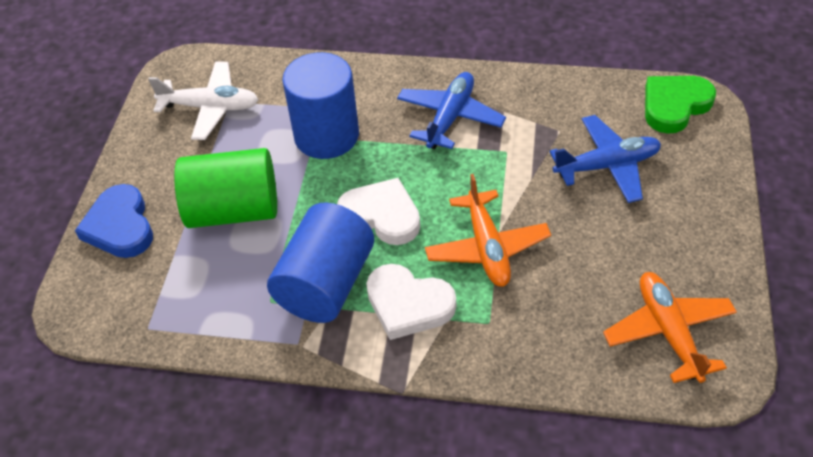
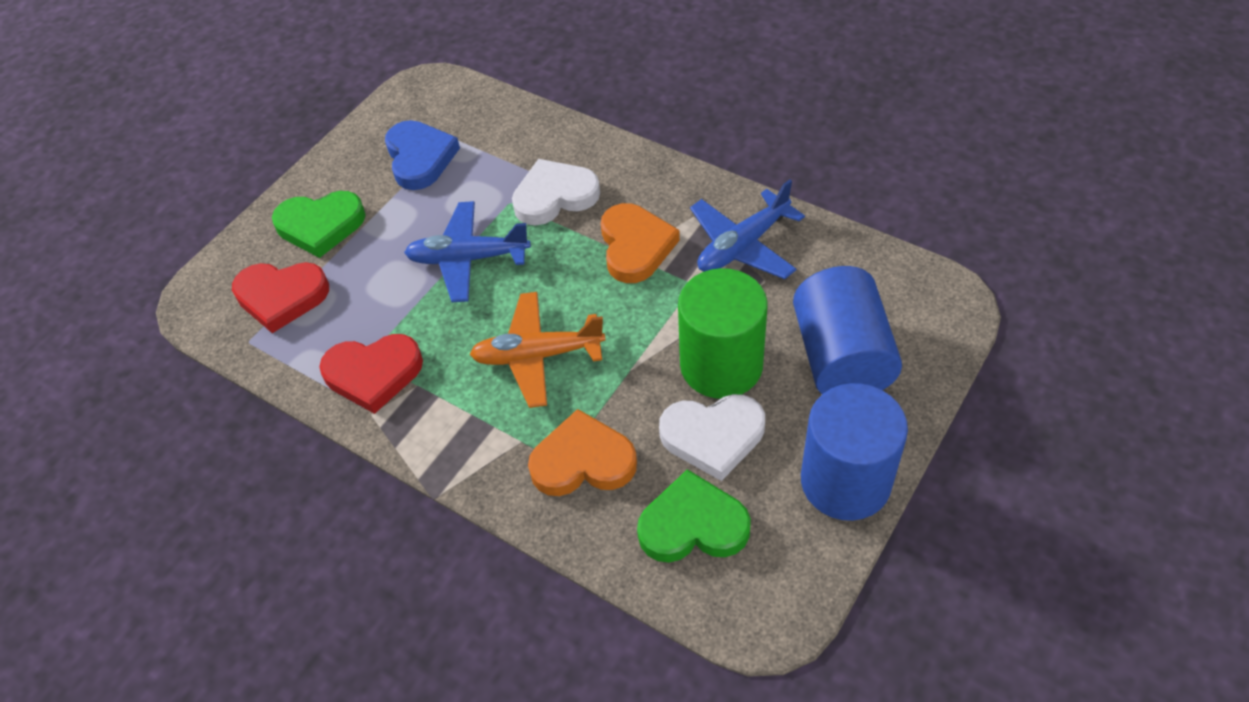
green heart: [645,76,716,134] = 1 -> [272,191,365,258] [637,469,751,563] = 2
orange heart: none = 0 -> [528,409,637,496] [601,203,680,283] = 2
orange plane: [425,174,551,287] [603,272,737,383] = 2 -> [470,292,606,408] = 1
red heart: none = 0 -> [232,262,329,333] [319,334,423,414] = 2
white plane: [148,61,259,140] = 1 -> none = 0

